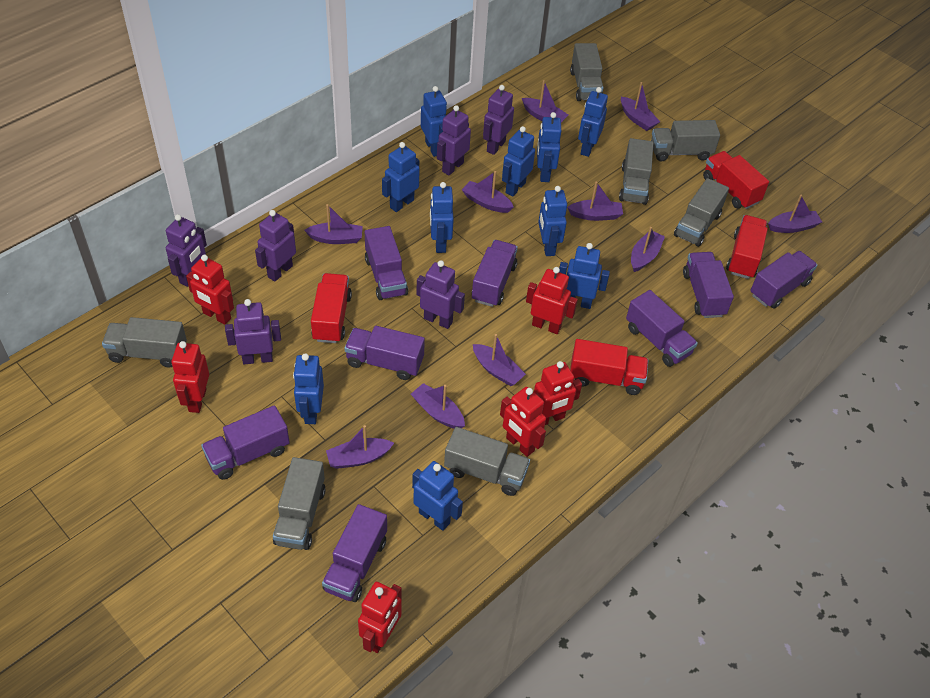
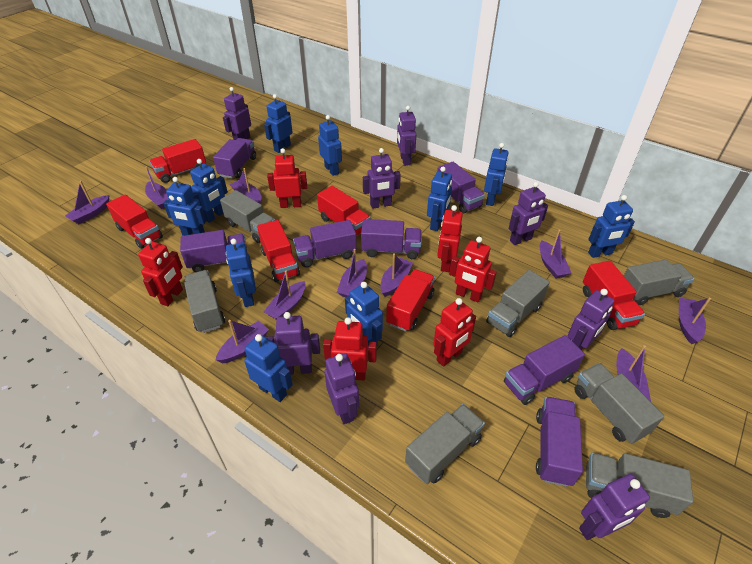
purple robot: [166,214,207,287] [225,299,281,364] [255,210,296,281] [416,260,465,329] [437,105,471,175] [483,85,514,155] = 6 -> [223,87,251,140] [266,312,320,375] [325,353,359,424] [363,148,401,209] [397,106,416,166] [509,182,548,245] [567,289,614,350] [579,474,650,540] = 8
purple truck: [201,405,290,480] [322,504,387,602] [345,326,425,380] [365,226,408,300] [472,240,518,307] [626,290,698,367] [683,252,734,318] [750,251,818,309] = 8 -> [180,230,247,272] [213,138,256,179] [293,220,357,268] [361,219,422,259] [437,162,485,213] [504,335,585,405] [536,397,583,487] = 7
red truck: [311,273,352,343] [570,339,648,395] [703,151,769,209] [726,215,768,279] = 4 -> [106,194,163,249] [149,139,206,183] [257,220,300,282] [317,186,371,236] [386,269,435,332] [583,261,645,330] = 6

